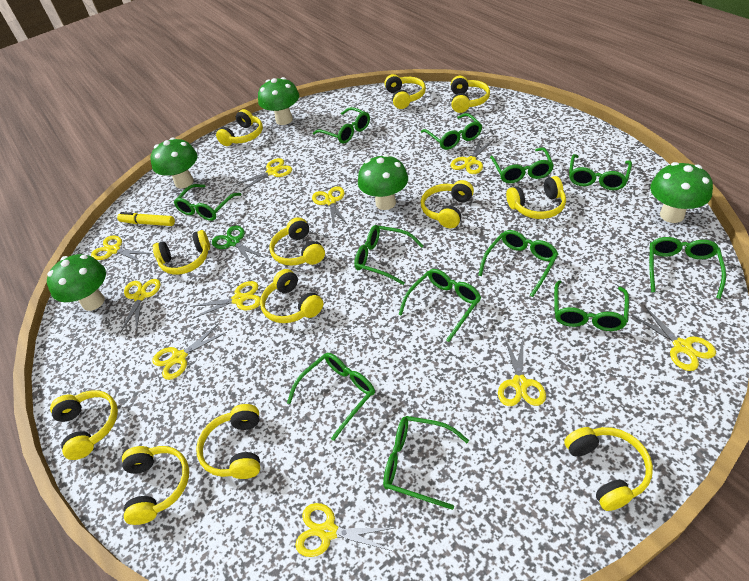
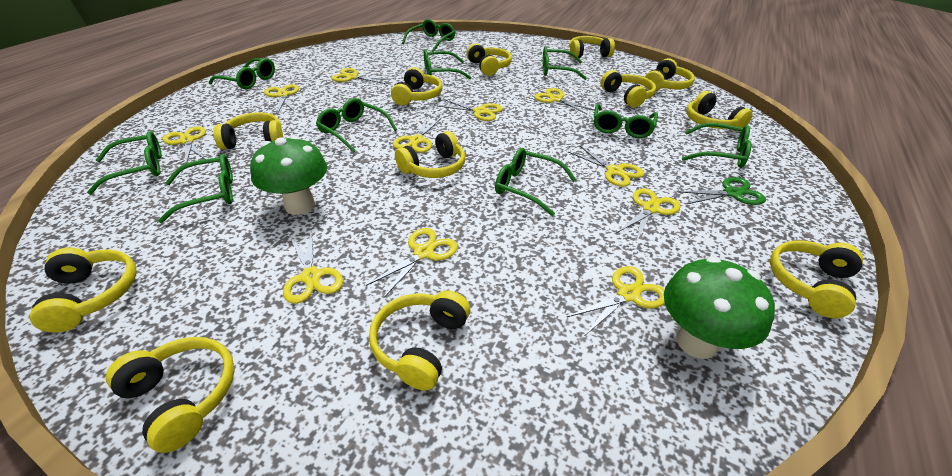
green glasses: [174,184,242,221] [287,353,375,441] [313,107,370,144] [354,225,424,285] [383,416,469,510] [398,269,481,342] [421,113,482,150] [478,230,558,297] [490,148,554,183] [554,280,629,331] [569,154,632,190] [650,237,726,299] = 12 -> [87,131,162,194] [158,154,233,223] [209,58,275,89] [316,98,397,153] [402,19,455,52] [424,49,472,79] [495,148,577,216] [542,46,587,80] [594,104,658,138] [682,123,752,168] = 10
green mushroom: [47,254,106,311] [150,137,197,188] [258,77,299,125] [358,154,408,210] [650,162,713,223] = 5 -> [250,136,327,215] [664,256,775,359] = 2
yellow marker: [117,212,175,226] = 1 -> none = 0
yellow scissors: [91,235,152,263] [120,279,161,333] [153,323,227,380] [191,281,260,319] [234,158,292,192] [295,503,394,557] [312,186,348,228] [450,137,493,174] [498,338,546,406] [631,306,716,371] = 10 -> [162,126,206,163] [264,84,299,113] [283,229,343,304] [331,68,391,84] [366,228,458,297] [393,117,441,153] [438,99,503,121] [534,88,594,114] [567,266,665,335] [568,145,644,187] [616,188,680,242] = 11

